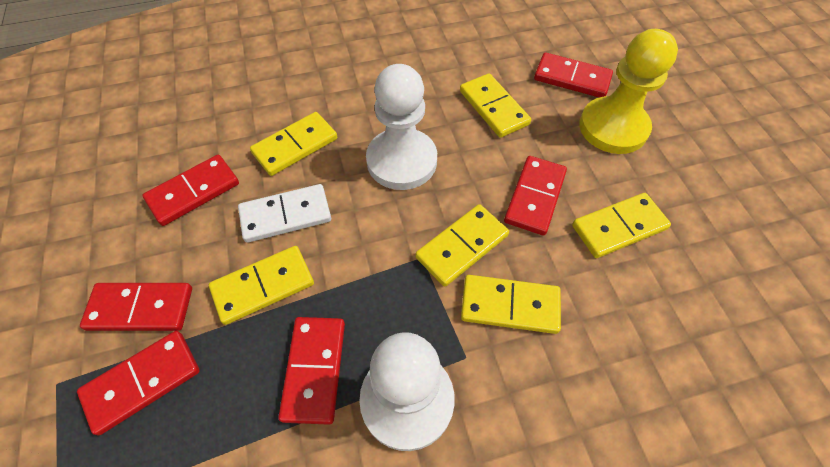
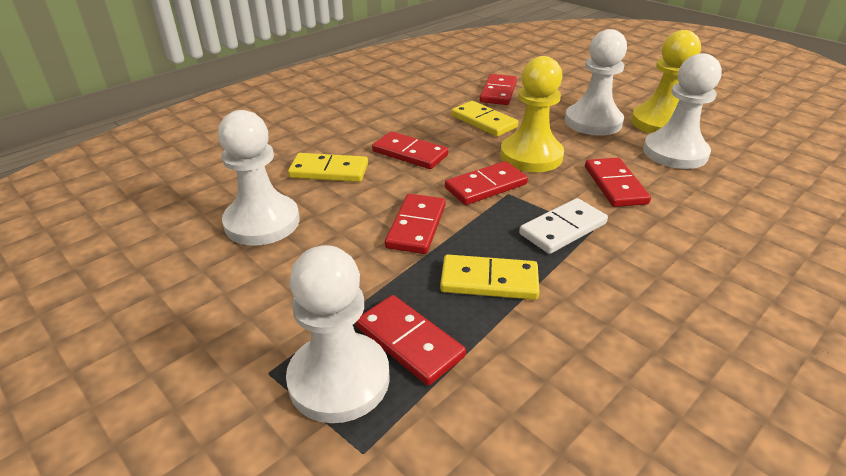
white pawn: [359,332,455,451] [366,64,437,190] = 2 -> [218,110,300,246] [286,245,390,423] [565,29,627,136] [643,53,722,169] = 4
yellow domino: [209,246,314,325] [250,112,337,176] [415,204,509,287] [460,73,531,138] [461,275,561,334] [572,193,671,258] = 6 -> [288,153,368,182] [440,255,540,300] [451,101,518,137] = 3
yellow pawn: [579,29,678,154] = 1 -> [500,56,564,172] [631,30,701,134] = 2

